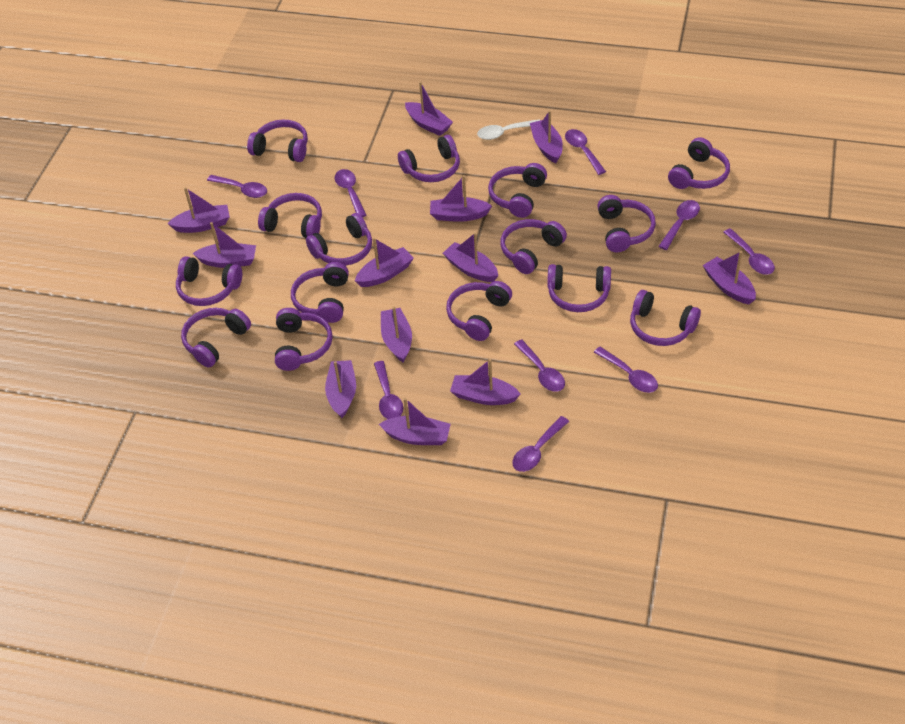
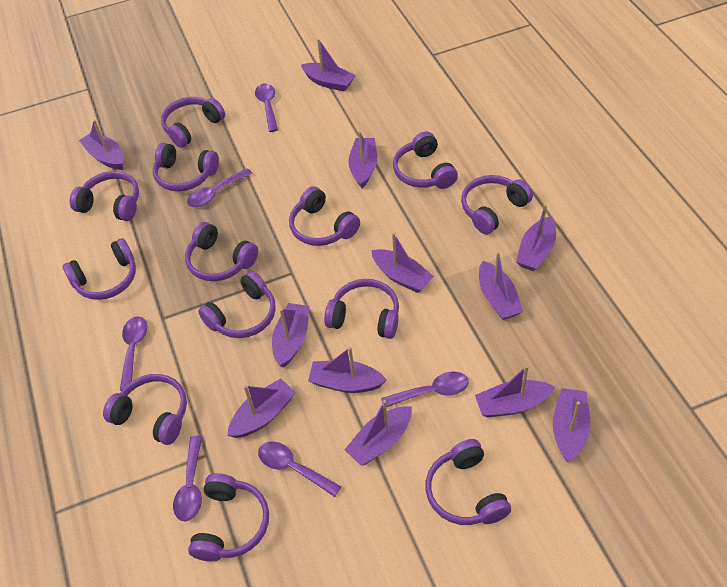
purple headphones: [176,256,242,306] [181,308,251,368] [247,120,308,162] [258,193,322,238] [275,308,333,371] [291,262,349,323] [306,213,372,266] [398,135,460,182] [446,281,512,341] [488,163,547,218] [500,219,567,274] [547,264,611,312] [597,195,656,252] [630,290,701,346] [668,137,730,189] = 15 -> [63,238,136,300] [70,171,139,221] [103,374,187,445] [153,143,219,191] [161,97,225,148] [185,222,258,281] [188,473,269,561] [198,271,276,338] [289,186,360,246] [324,279,399,339] [393,132,458,189] [425,439,511,525] [461,175,533,234] = 13
purple spoon: [207,175,267,198] [335,169,366,217] [374,361,403,419] [512,416,569,472] [514,339,565,392] [565,129,606,175] [594,347,658,393] [658,200,700,250] [723,228,775,275] = 9 -> [120,316,147,391] [173,436,202,521] [187,168,252,207] [255,83,278,132] [258,441,341,497] [381,372,469,407] = 6
white spoon: [477,119,540,140] = 1 -> none = 0

